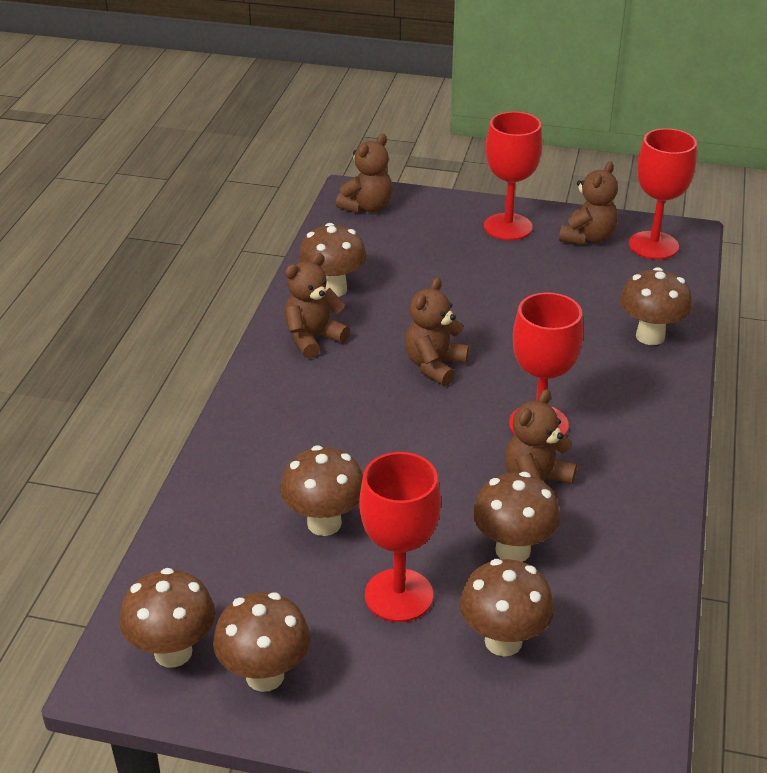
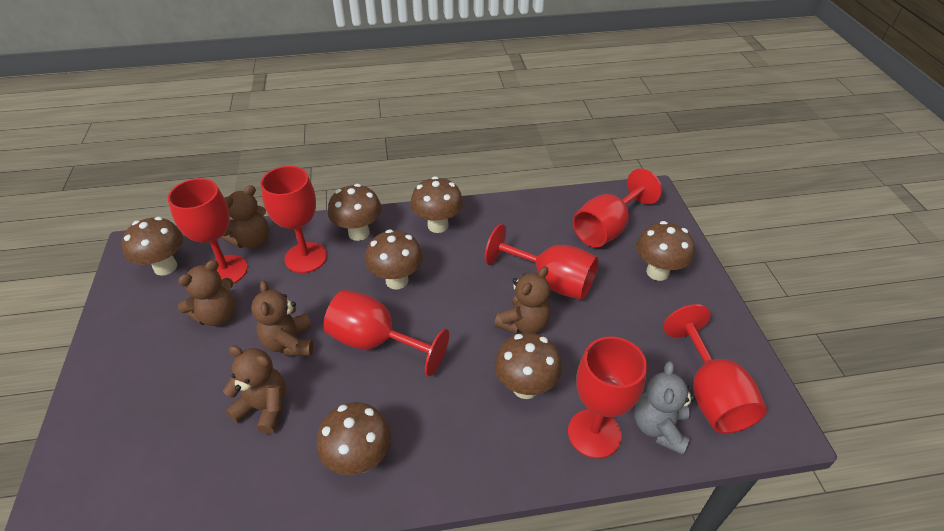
grey teddy bear: none = 0 -> [634,361,695,455] = 1
red goblet: [359,452,441,622] [484,112,543,240] [509,292,583,435] [629,128,697,260] = 4 -> [168,178,248,284] [260,166,327,273] [324,290,449,376] [485,224,599,300] [568,336,647,459] [573,168,662,247] [663,304,767,434] = 7

